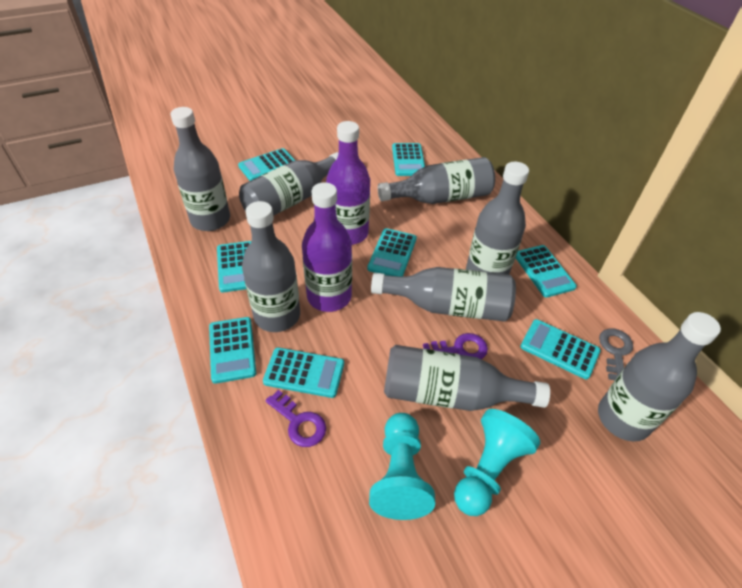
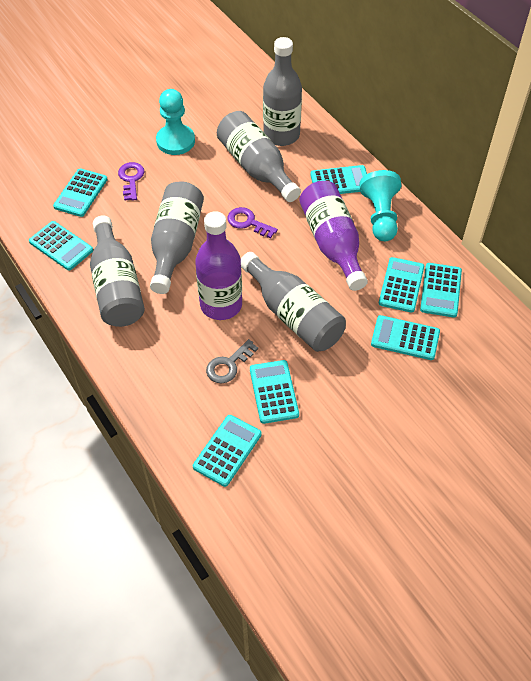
grey bottle: [171,107,230,231] [239,152,339,216] [242,201,300,332] [371,267,516,322] [378,157,495,204] [384,345,550,411] [466,162,529,275] [598,312,721,442] = 8 -> [90,215,145,327] [150,181,204,294] [217,111,301,202] [241,252,346,352] [263,37,302,146] = 5

